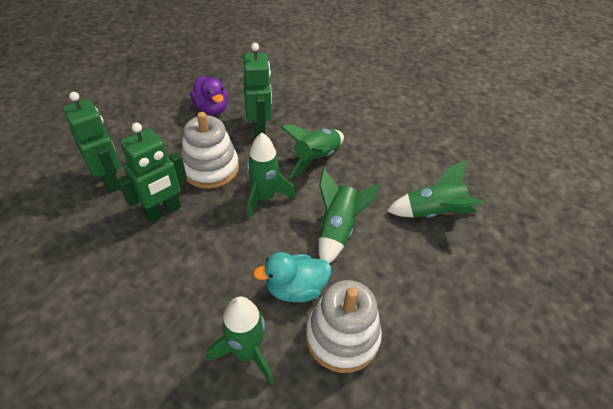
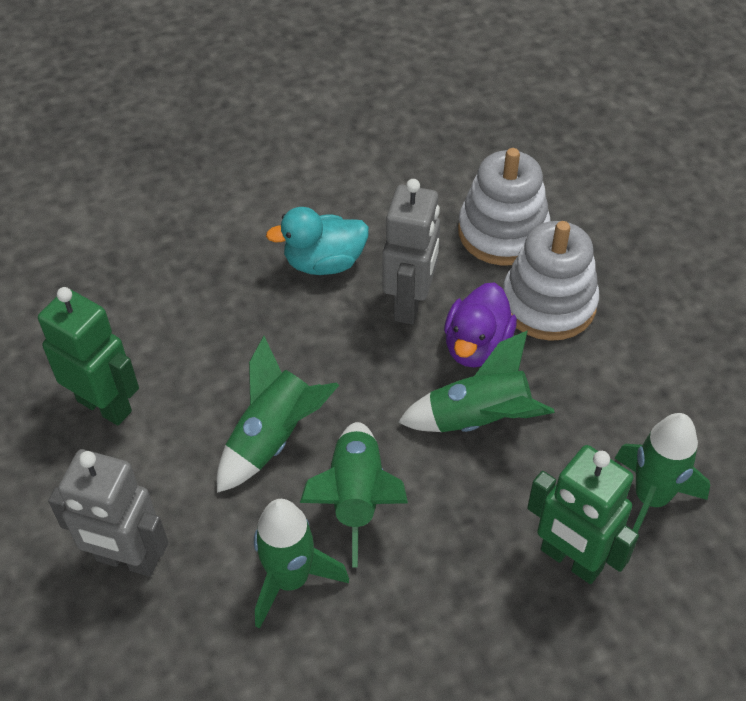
green robot: [63,92,121,193] [118,123,187,223] [243,43,272,138] = 3 -> [38,287,139,426] [527,445,639,584] = 2
grey robot: none = 0 -> [48,449,168,577] [382,179,440,325] = 2

